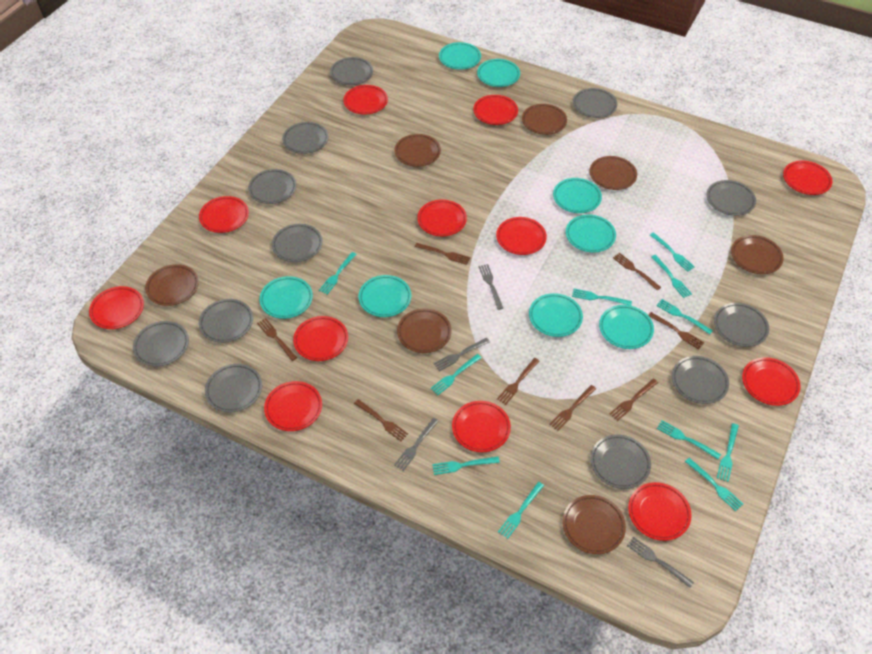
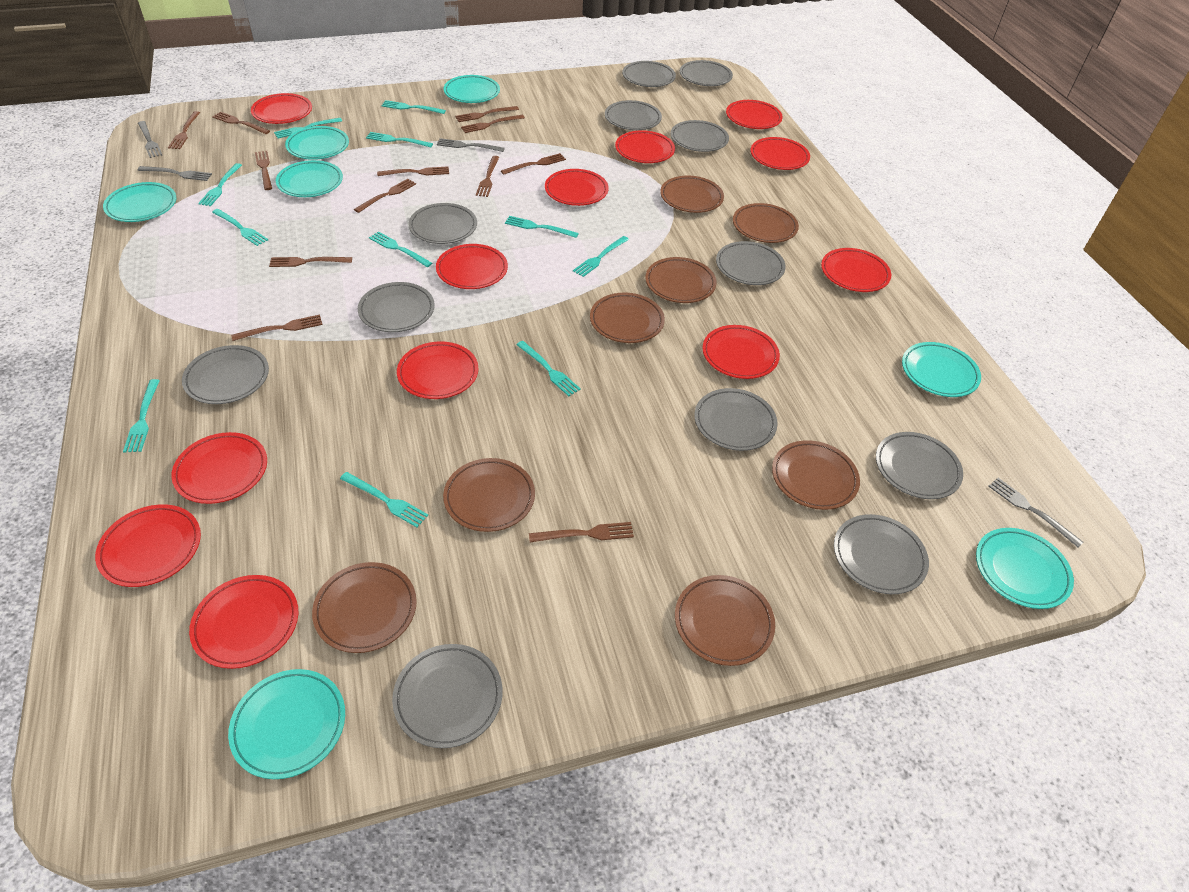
brown fork: [257,318,297,361] [354,399,408,441] [415,243,470,265] [497,358,539,405] [550,385,596,431] [609,378,658,421] [613,253,661,290] [648,312,704,349] = 8 -> [168,111,200,149] [212,112,270,134] [231,315,323,341] [255,151,272,190] [269,257,352,267] [354,179,416,213] [377,166,449,176] [455,106,519,122] [461,115,525,133] [476,156,499,197] [501,153,566,175] [529,522,634,542] = 12
brown plate: [145,264,199,306] [394,134,441,167] [397,309,452,353] [522,104,567,135] [562,495,626,554] [589,156,637,190] [731,235,784,274] = 7 -> [312,562,417,653] [443,458,535,532] [590,293,665,343] [645,257,717,303] [660,176,724,213] [675,575,775,666] [733,203,799,243] [772,440,860,510] = 8
turquoise plate: [259,276,313,319] [359,275,411,317] [439,42,481,70] [477,59,520,87] [529,293,583,337] [553,178,602,213] [566,215,616,252] [599,305,654,349] = 8 -> [103,182,176,222] [228,669,345,779] [276,160,343,197] [285,126,349,160] [444,75,500,103] [902,342,981,397] [976,528,1074,609] = 7

